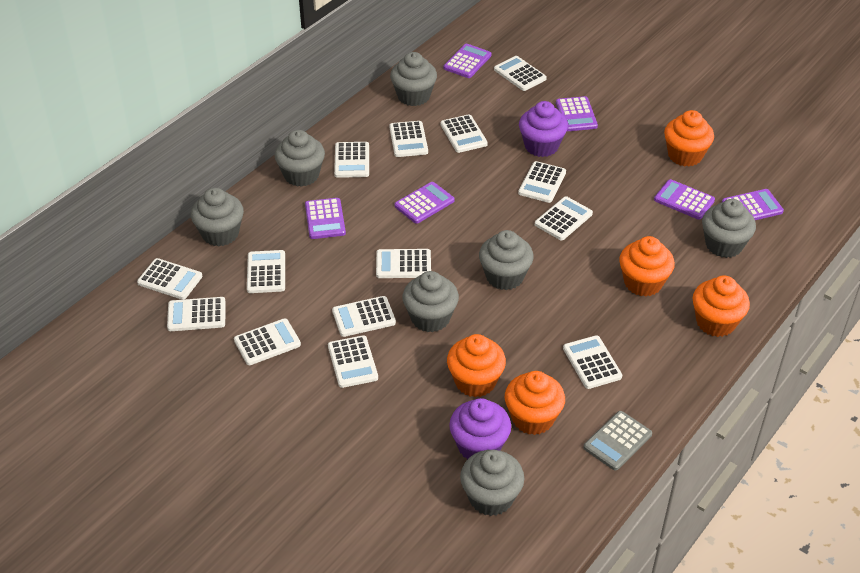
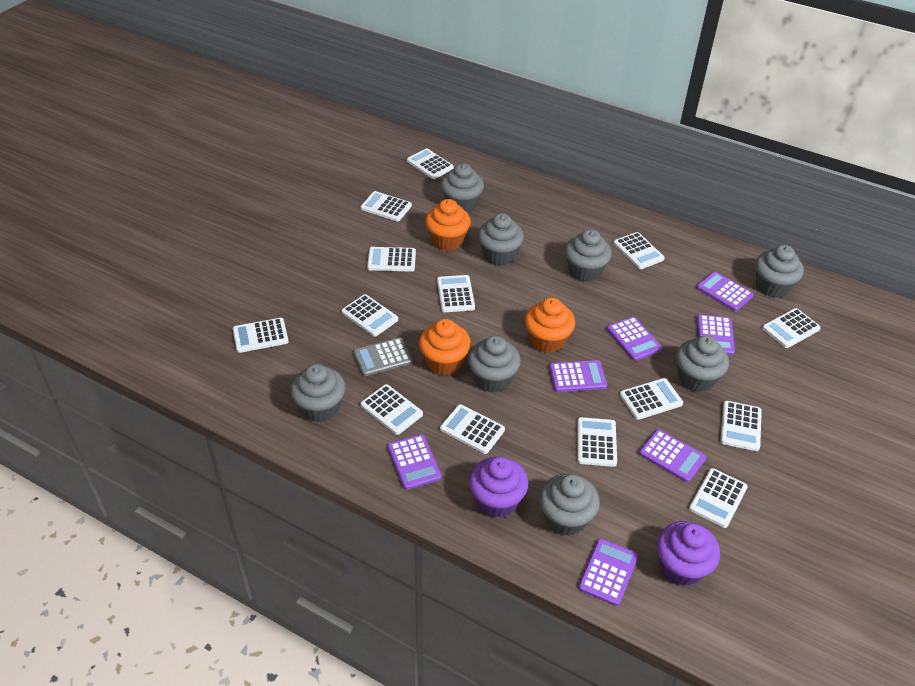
grey cupcake: [191,188,244,247] [274,130,325,187] [390,52,437,106] [403,271,459,332] [460,450,524,516] [479,230,533,290] [702,199,756,258] = 7 -> [290,364,345,422] [441,163,484,212] [468,336,521,393] [478,213,524,266] [539,474,600,536] [565,229,612,282] [676,336,729,392] [755,245,804,298] = 8
orange cupcake: [447,334,506,397] [505,371,565,435] [619,236,675,297] [664,110,714,167] [692,276,750,337] = 5 -> [419,319,471,375] [425,199,471,251] [525,298,575,353] = 3
purple calculator: [305,198,346,239] [395,182,455,224] [444,44,492,78] [556,96,598,131] [654,179,715,220] [722,189,784,220] = 6 -> [388,434,442,490] [549,360,607,392] [578,539,638,606] [607,317,662,361] [639,429,706,483] [697,272,754,311] [697,314,735,355] = 7

